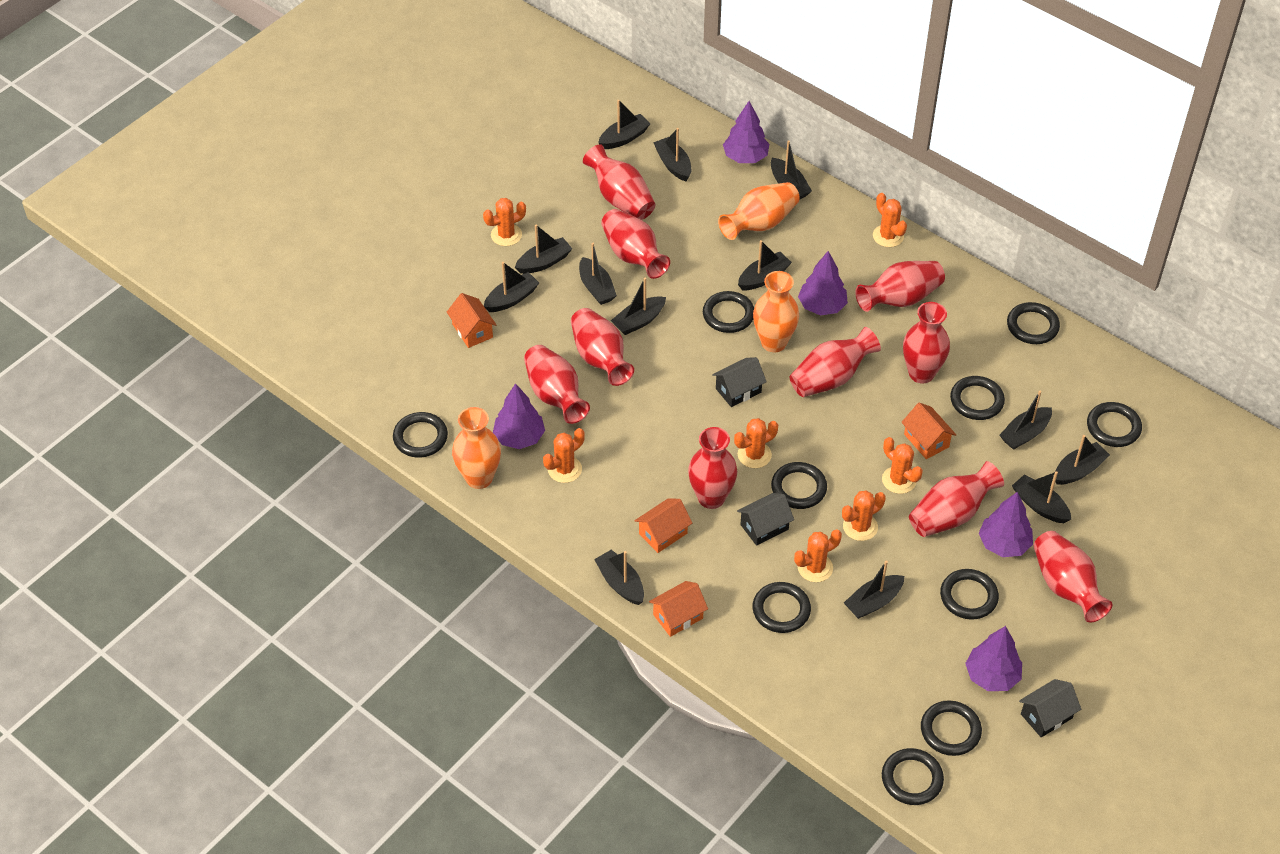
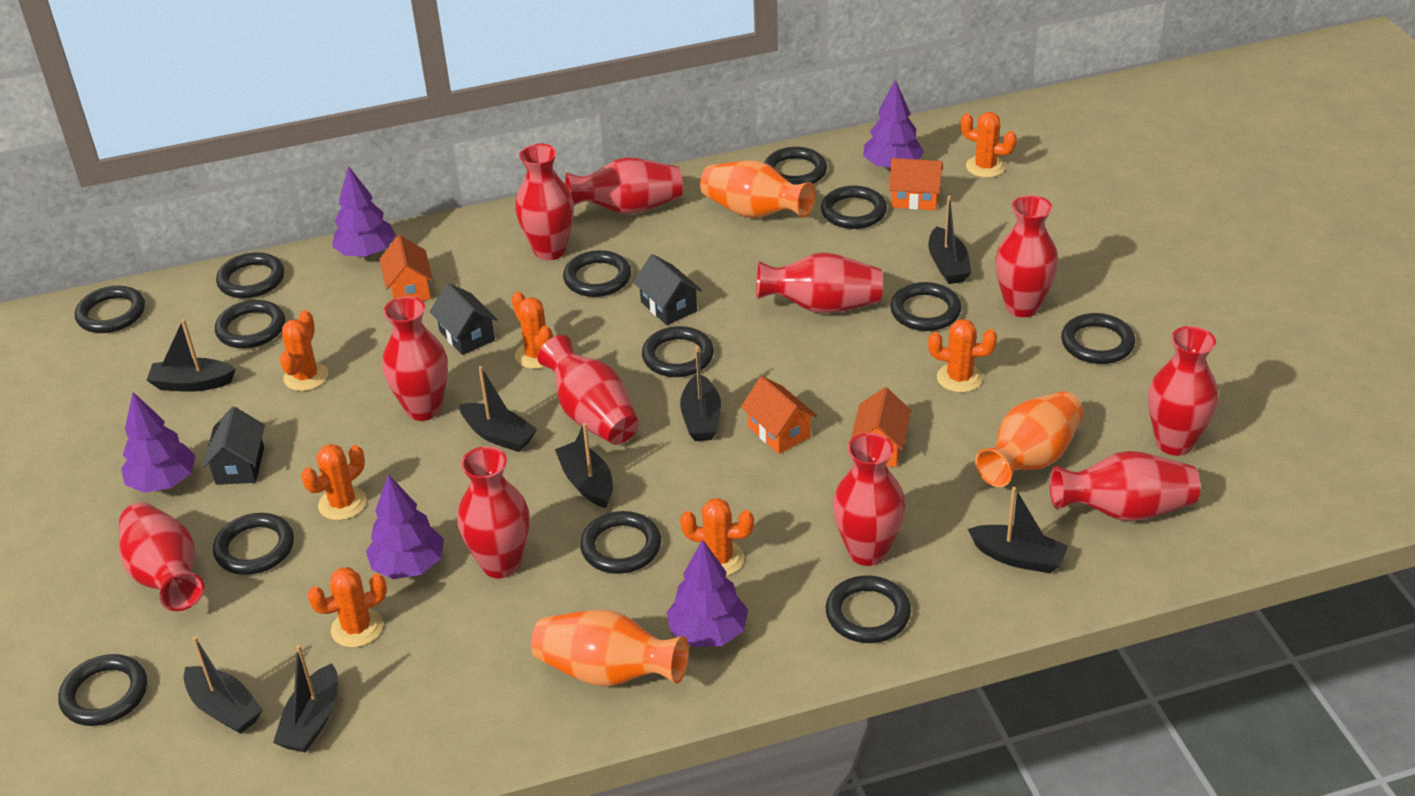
black boat: [484,262,539,312] [515,225,572,274] [579,243,617,305] [594,550,644,605] [598,100,651,149] [611,278,666,335] [653,128,691,181] [738,240,792,290] [771,141,812,200] [844,561,904,619] [999,391,1052,450] [1012,471,1071,523] [1054,435,1110,485] = 13 -> [146,319,236,392] [184,636,263,734] [273,645,338,753] [459,366,537,452] [555,423,613,508] [680,346,721,441] [929,196,971,284] [968,487,1068,573] = 8
black ring: [393,412,448,458] [703,291,754,333] [752,582,811,633] [771,462,827,509] [882,748,944,805] [921,700,982,756] [940,569,999,620] [950,376,1005,420] [1007,302,1060,344] [1087,402,1142,447] = 10 -> [58,654,147,726] [75,286,145,333] [213,513,294,575] [215,300,285,348] [216,252,284,298] [563,250,631,297] [580,511,661,574] [642,326,714,377] [764,147,827,185] [821,186,887,229] [826,576,911,643] [890,282,962,331] [1061,313,1135,364] = 13
red vase: [524,345,590,424] [571,308,634,386] [583,144,656,220] [601,209,670,279] [688,427,737,509] [790,327,881,397] [855,261,945,312] [903,302,950,383] [909,461,1004,537] [1033,531,1113,623] = 10 -> [119,502,205,611] [382,296,448,421] [457,446,530,578] [515,144,574,260] [537,335,639,445] [565,157,683,214] [756,253,883,314] [833,433,905,566] [995,195,1059,317] [1050,451,1200,521] [1148,326,1218,456] = 11

